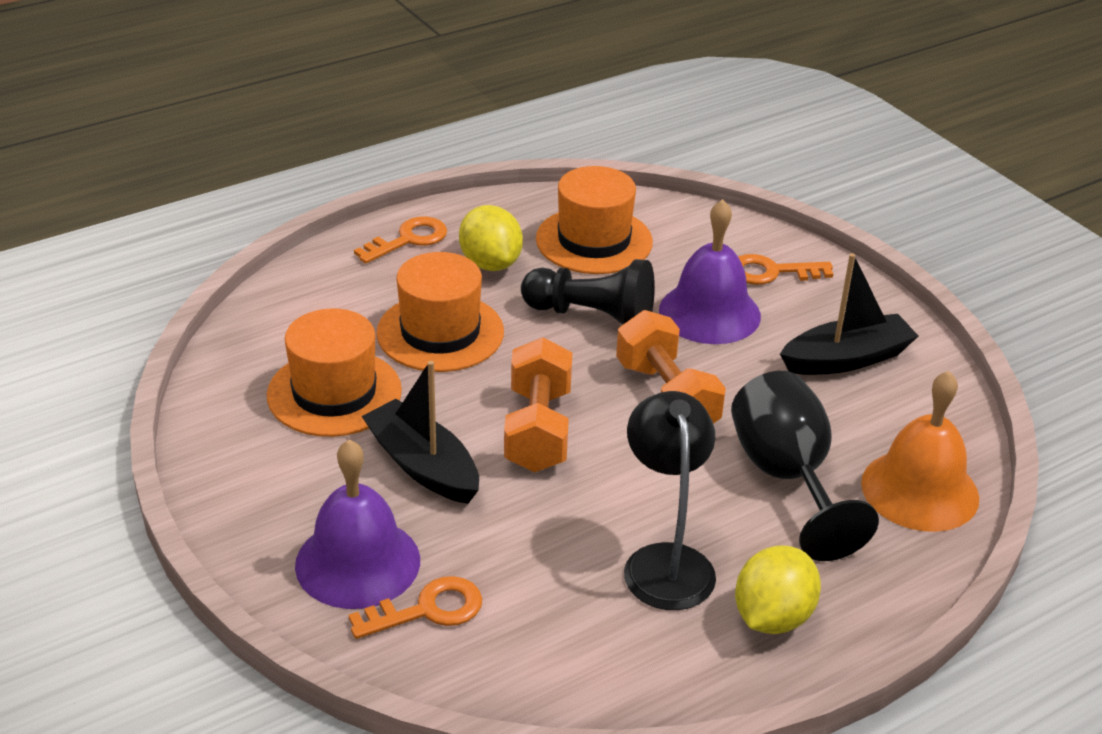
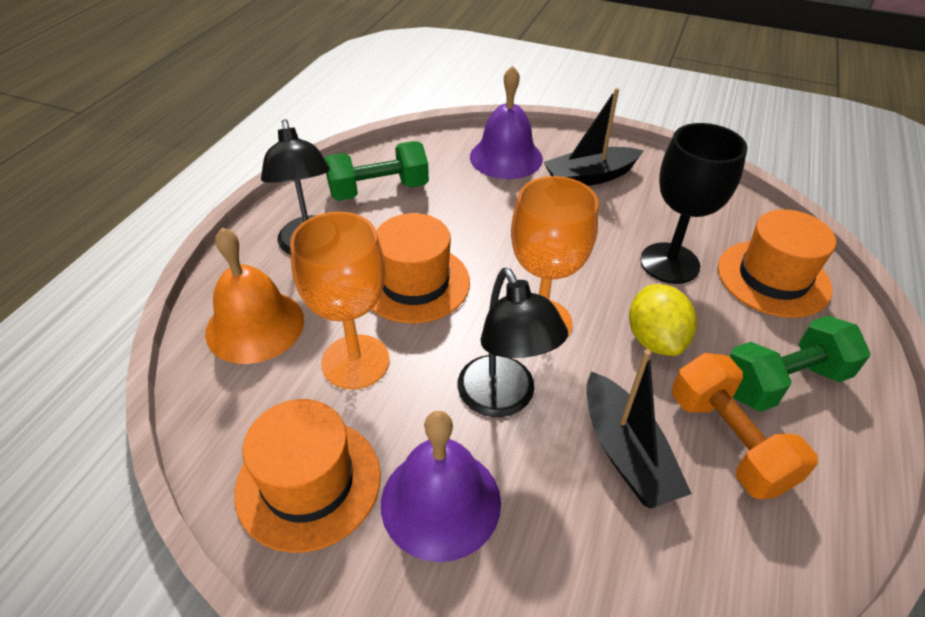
black lamp: [624,391,716,610] = 1 -> [261,119,330,255] [458,268,568,417] = 2
black pawn: [521,259,655,325] = 1 -> none = 0
green dumbbell: none = 0 -> [325,141,429,201] [729,316,870,412] = 2
orange dumbbell: [504,337,572,472] [616,310,726,424] = 2 -> [672,353,818,500] = 1
orange goblet: none = 0 -> [290,212,390,389] [511,176,598,338] = 2
orange key: [349,576,482,639] [354,217,447,264] [738,254,833,285] = 3 -> none = 0
yellow lemon: [459,205,523,271] [735,545,821,634] = 2 -> [629,284,697,356] = 1

